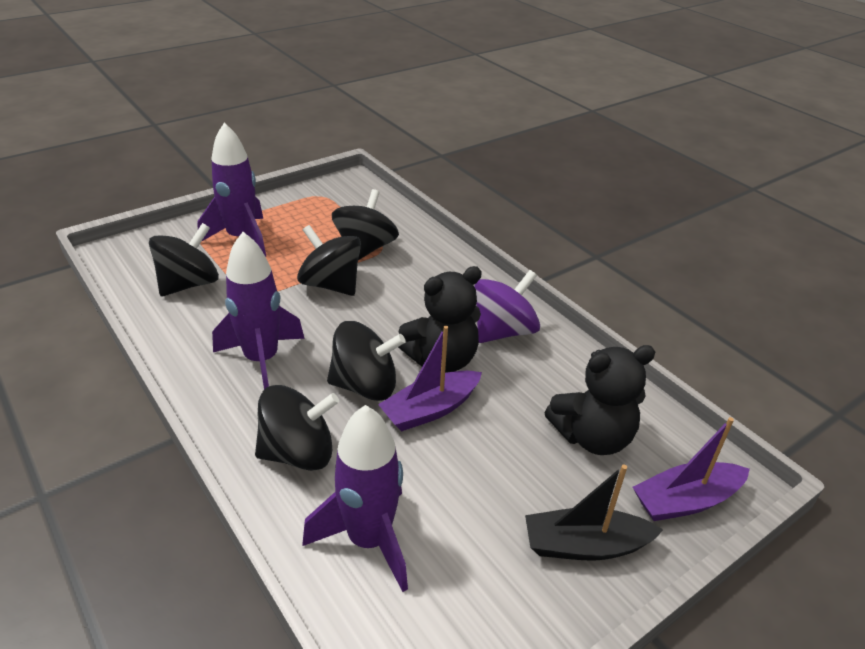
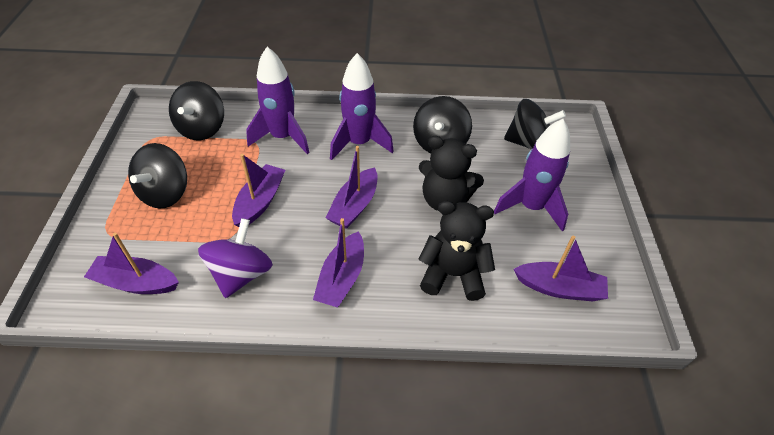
black boat: [525,465,663,561] = 1 -> none = 0
black spinning top: [149,223,219,296] [255,385,339,471] [297,225,361,296] [327,321,406,401] [332,189,399,260] = 5 -> [128,143,187,209] [169,81,224,140] [413,96,472,153] [504,99,566,150] = 4
purple boat: [378,326,482,432] [632,417,750,521] = 2 -> [84,233,179,294] [232,154,285,227] [313,218,364,308] [326,146,377,229] [514,236,608,301] = 5

